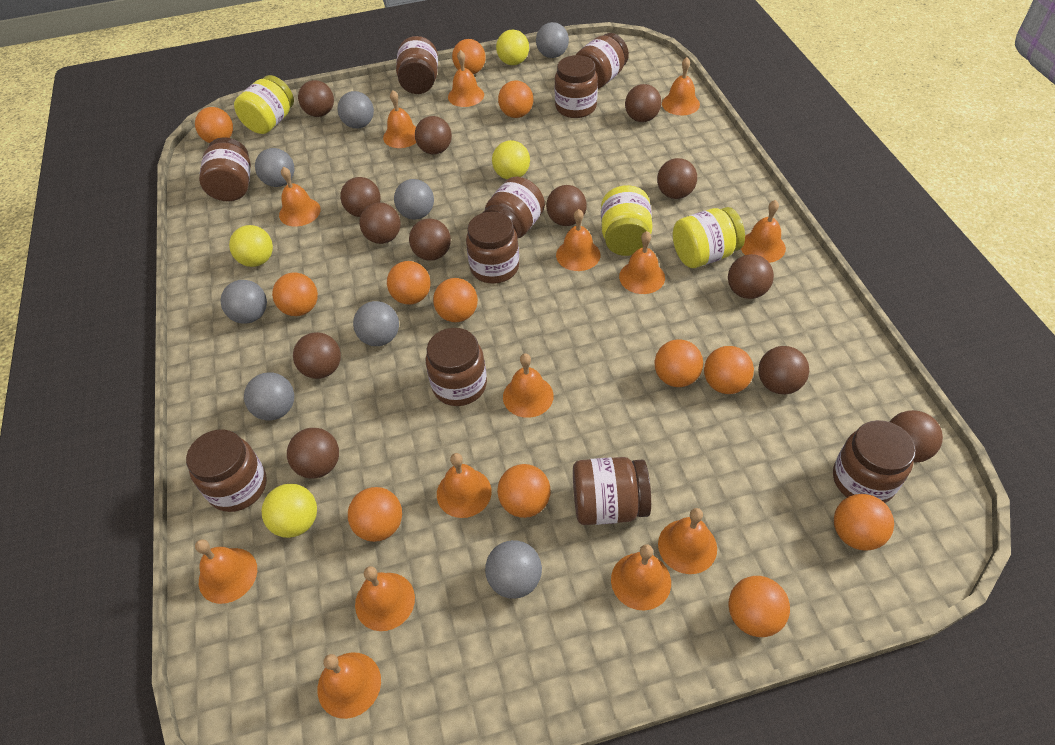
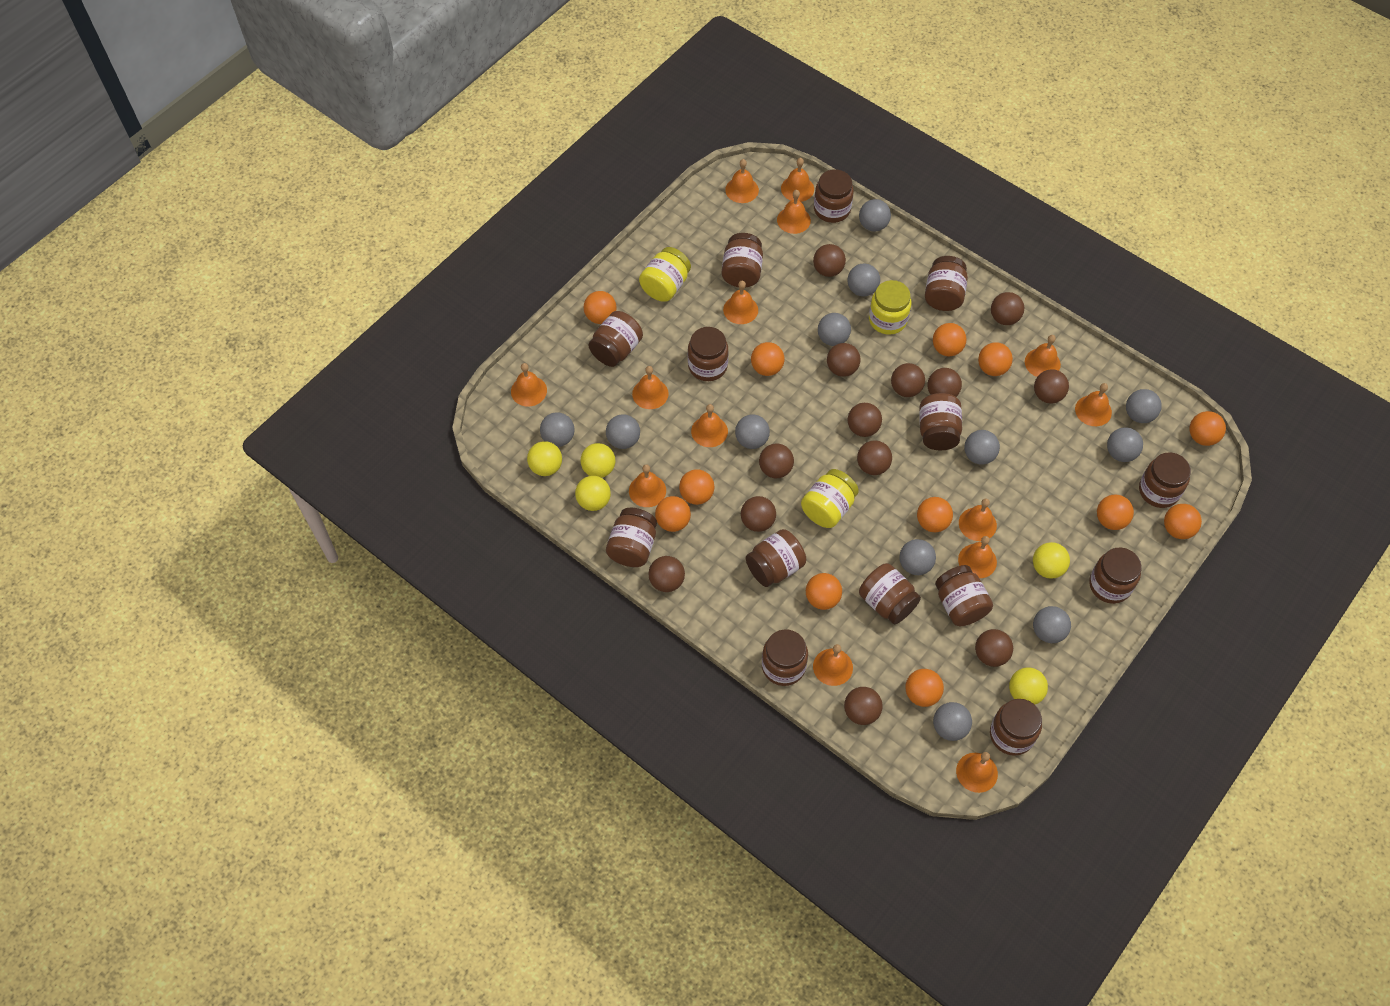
brown jar: [186,429,267,512] [199,137,251,201] [396,36,438,94] [426,328,487,406] [466,212,519,284] [483,177,545,238] [555,55,598,118] [573,457,651,525] [576,33,629,89] [833,420,916,503] = 10 -> [589,311,643,367] [606,508,657,567] [688,327,728,381] [722,233,763,288] [746,529,806,587] [762,629,808,686] [814,169,854,223] [859,563,921,624] [919,393,962,450] [925,256,968,311] [935,565,993,626] [990,699,1042,756] [1089,548,1142,604] [1139,452,1191,508] = 14
grey ball: [220,280,267,324] [244,372,294,421] [255,148,295,187] [338,91,374,128] [353,301,399,346] [394,179,434,220] [485,540,542,599] [536,22,569,58] = 8 -> [540,412,574,447] [606,414,640,449] [735,414,770,449] [818,313,851,346] [848,264,880,296] [859,199,891,232] [899,539,936,575] [933,702,972,741] [964,430,1000,465] [1033,606,1071,643] [1107,427,1143,462] [1126,389,1162,423] = 12
yellow ball: [229,225,273,267] [262,484,317,538] [492,140,530,179] [496,30,529,65] = 4 -> [527,441,562,476] [575,476,611,511] [580,443,615,478] [1009,667,1048,704] [1033,542,1070,579] = 5

